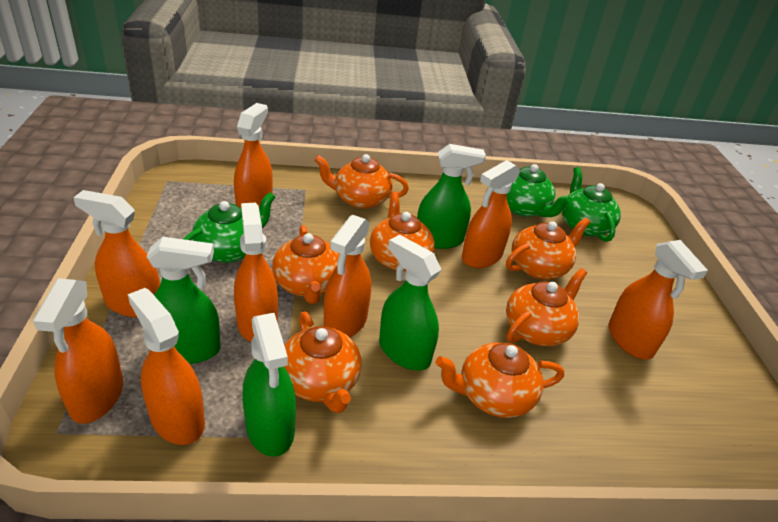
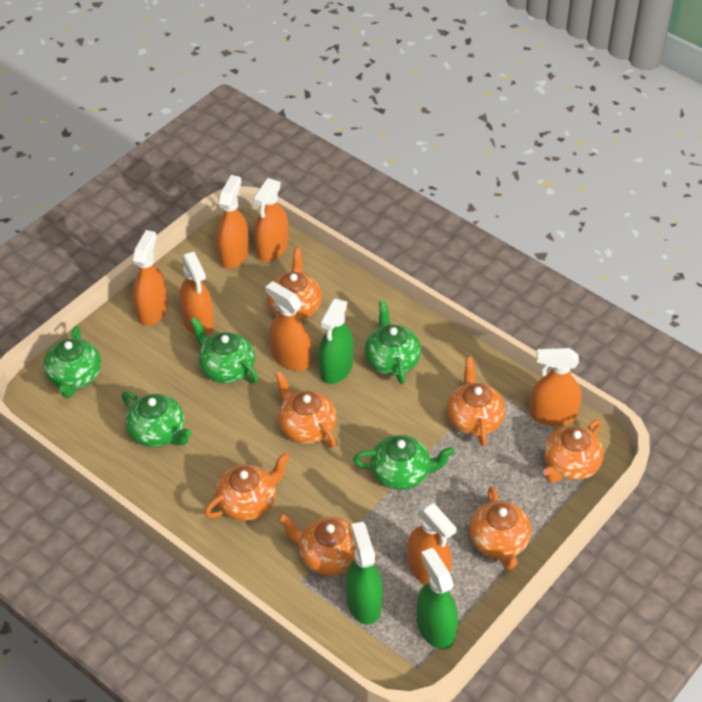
green spray bottle: [147,237,221,364] [242,313,296,457] [379,234,441,370] [417,144,486,249] = 4 -> [319,298,354,384] [346,522,383,624] [417,548,458,649] = 3
green teapot: [183,192,275,263] [507,164,571,217] [562,167,621,242] = 3 -> [43,326,101,398] [121,391,192,447] [190,317,258,383] [353,435,455,490] [365,301,421,384] = 5
orange spray bottle: [33,278,123,424] [73,190,160,317] [128,288,205,445] [234,103,273,208] [234,203,278,342] [324,215,371,337] [462,160,520,268] [609,240,708,359] = 8 -> [133,230,168,326] [180,251,214,336] [216,175,249,269] [253,178,288,261] [265,281,311,371] [407,502,457,585] [530,348,582,426] = 7

